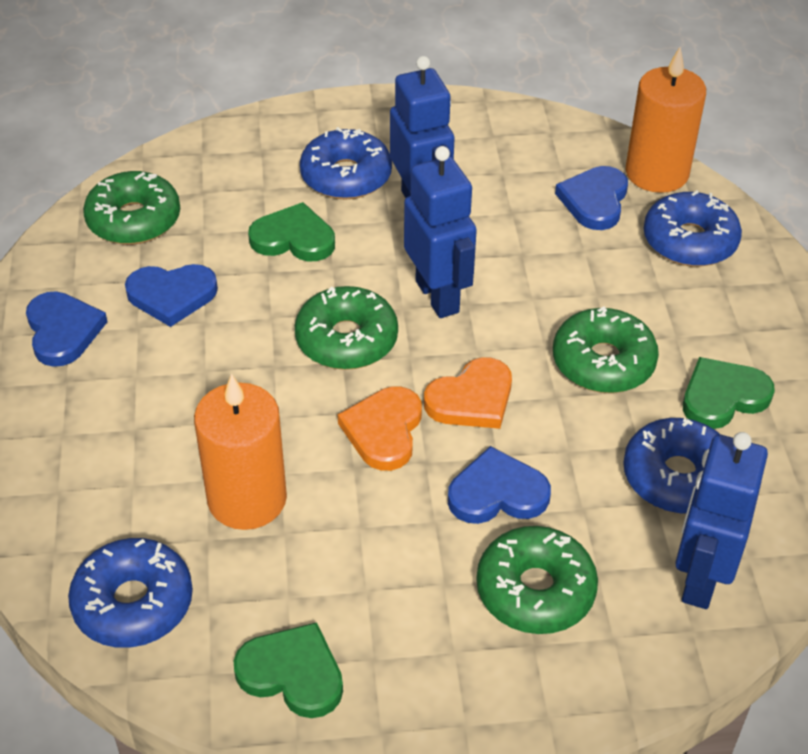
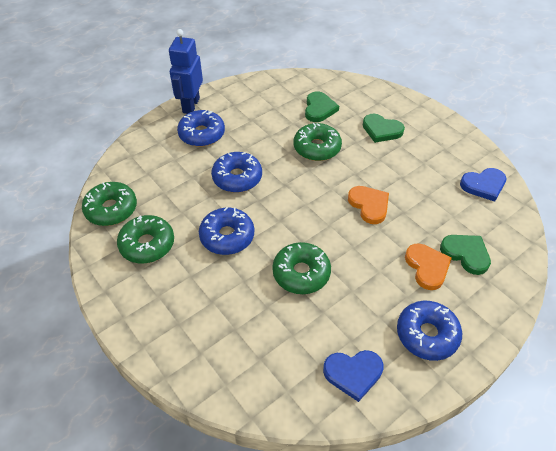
blue heart: [26,291,108,367] [125,264,218,327] [448,446,551,524] [555,166,628,230] = 4 -> [323,350,384,402] [460,168,506,202] = 2
blue robot: [390,56,455,198] [404,146,477,318] [675,432,768,609] = 3 -> [169,29,203,114] = 1
orange candle: [194,373,287,530] [626,47,706,193] = 2 -> none = 0

